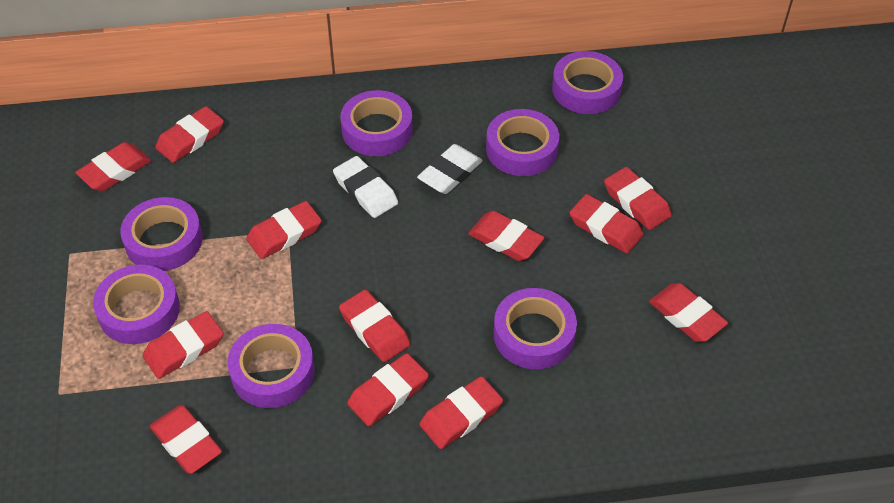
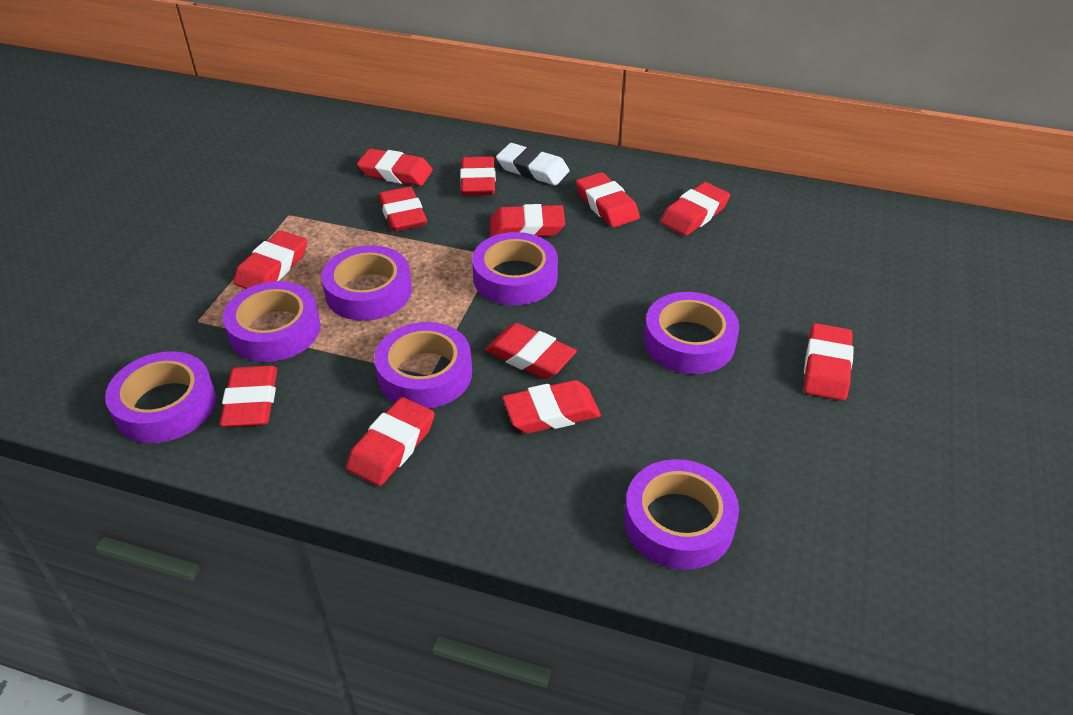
white eraser: [333,156,398,218] [417,144,483,194] = 2 -> [496,143,570,185] = 1

